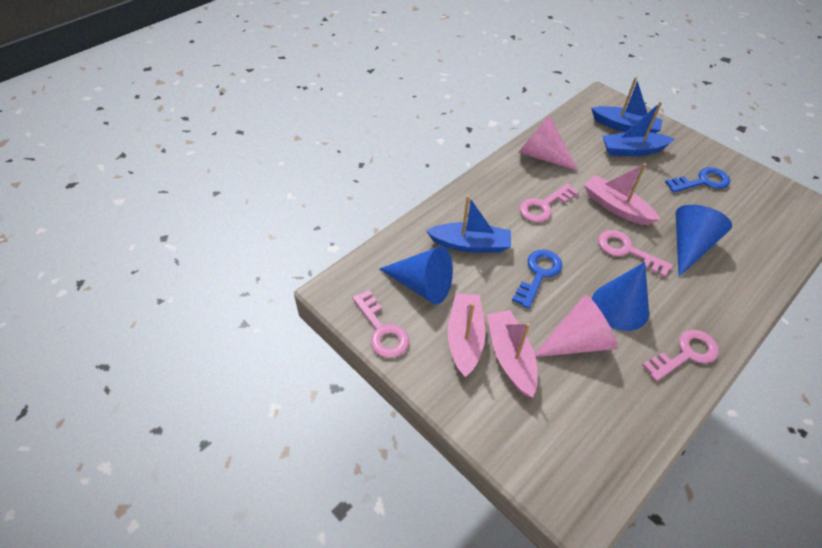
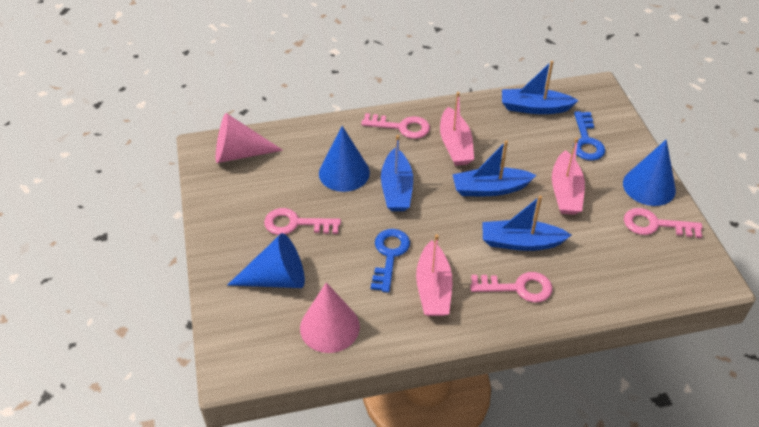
blue boat: [426,196,511,253] [591,77,663,133] [602,102,675,156] = 3 -> [381,135,413,211] [452,140,536,196] [482,196,571,251] [502,61,579,114] = 4

